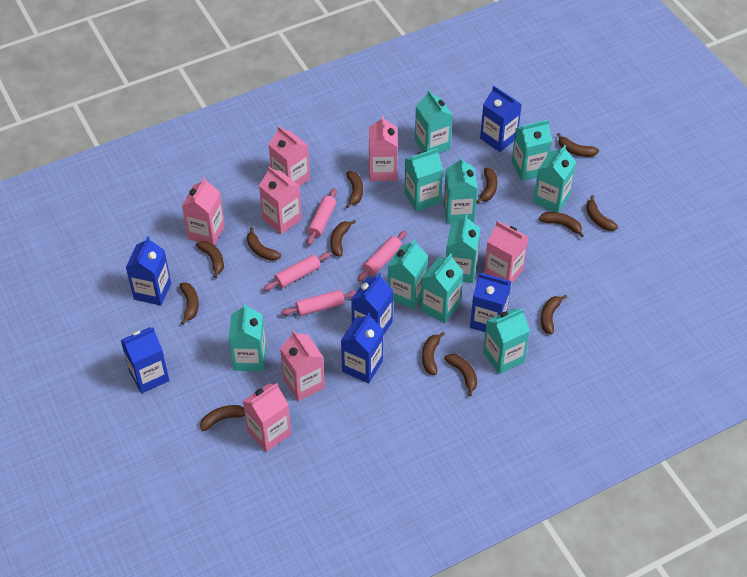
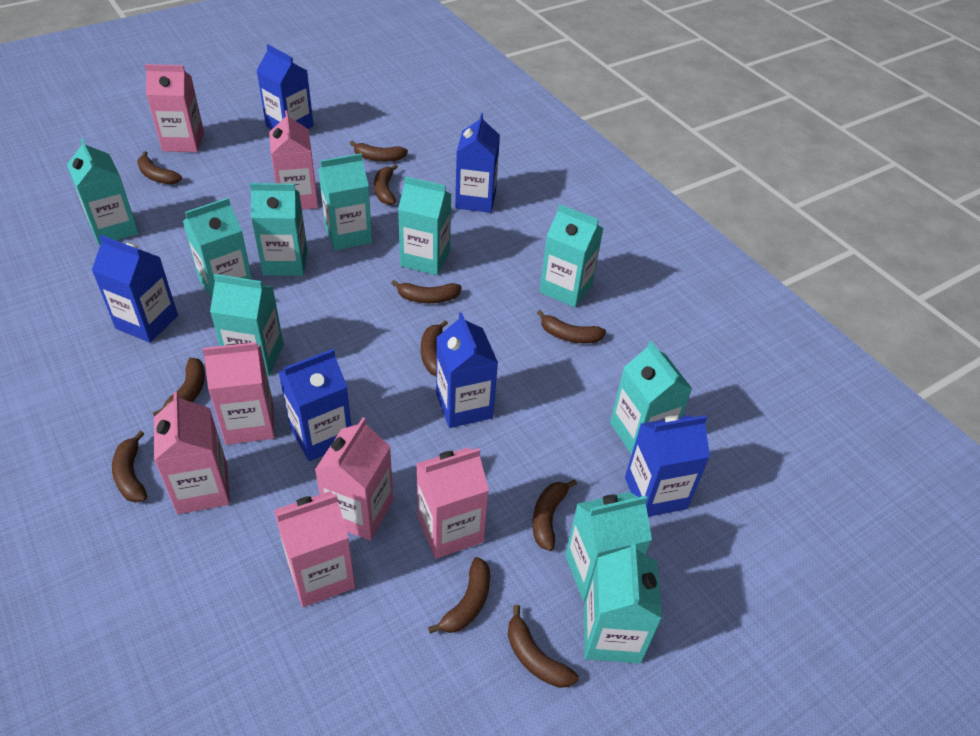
brown banana: [179,283,199,324] [196,241,224,278] [200,405,245,431] [247,227,281,261] [331,220,356,257] [346,171,363,208] [422,332,445,375] [444,354,477,396] [476,168,497,203] [539,212,584,238] [541,295,567,334] [557,133,599,157] [586,195,618,231] = 13 -> [112,430,147,503] [137,151,182,185] [153,358,205,417] [350,141,408,162] [374,164,398,205] [391,280,462,303] [421,320,448,376] [428,557,490,633] [507,605,579,688] [532,479,577,551] [537,310,606,343] = 11
pink rolling pin: [264,252,331,291] [281,290,357,316] [307,188,337,245] [358,231,407,282] = 4 -> none = 0

